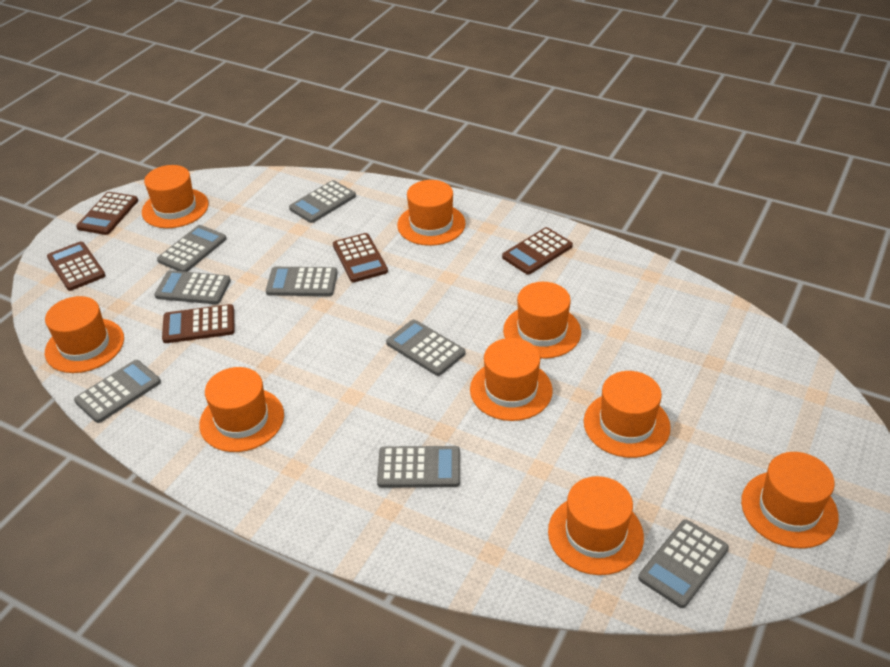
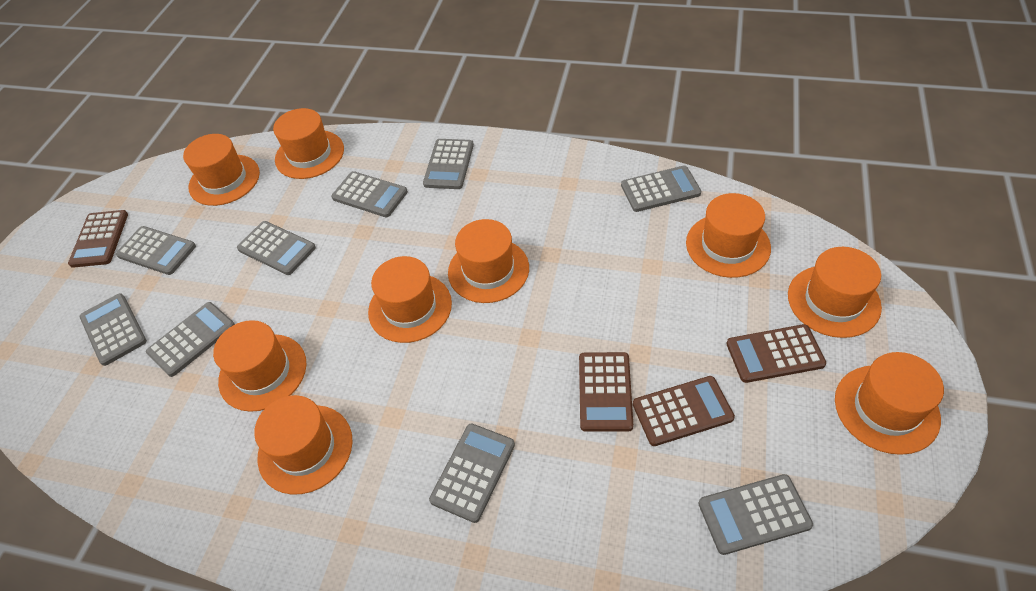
brown calculator: [47,241,105,291] [76,192,138,235] [162,304,234,343] [333,233,388,282] [502,227,573,275] = 5 -> [68,210,128,268] [579,352,633,432] [633,376,735,446] [726,324,826,383] = 4
grey calculator: [74,360,161,423] [154,270,231,304] [157,225,227,272] [266,267,338,296] [289,180,356,223] [377,446,460,488] [386,319,465,376] [638,520,729,608] = 8 -> [80,293,147,366] [116,226,196,275] [146,302,235,377] [237,221,316,275] [331,171,408,217] [423,139,474,189] [429,423,515,523] [621,166,701,212] [698,474,813,555] = 9

